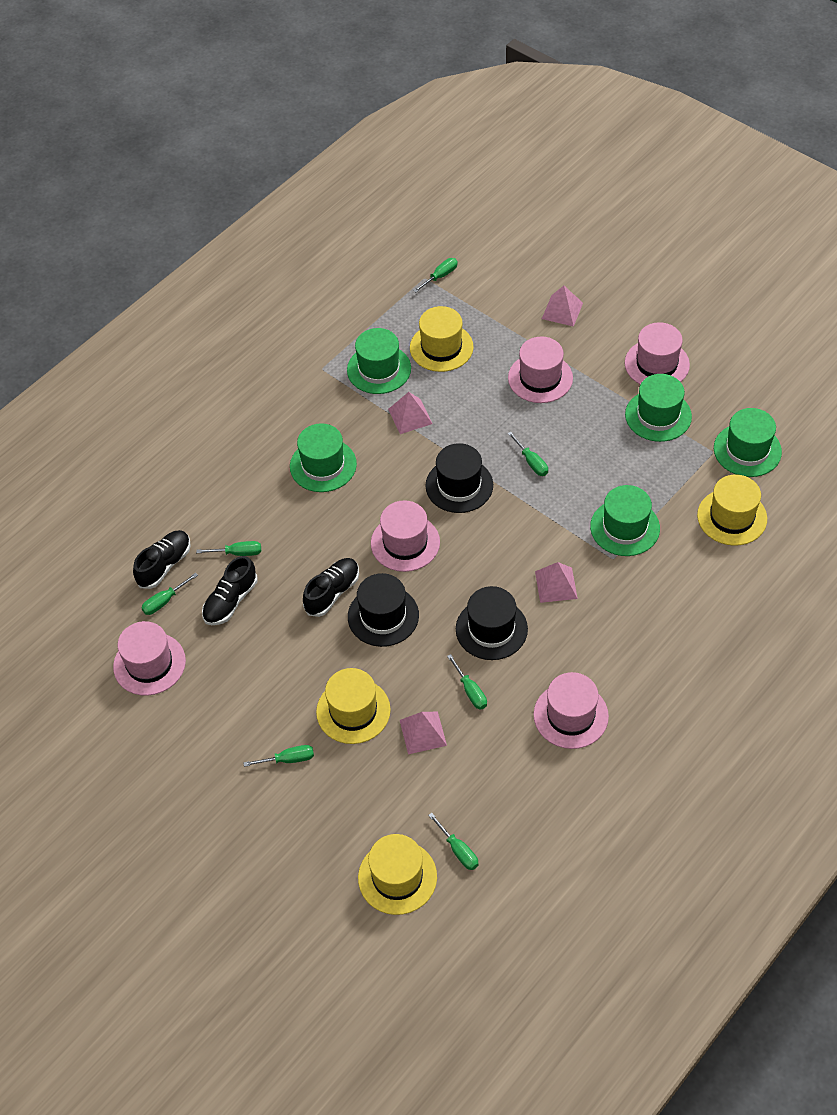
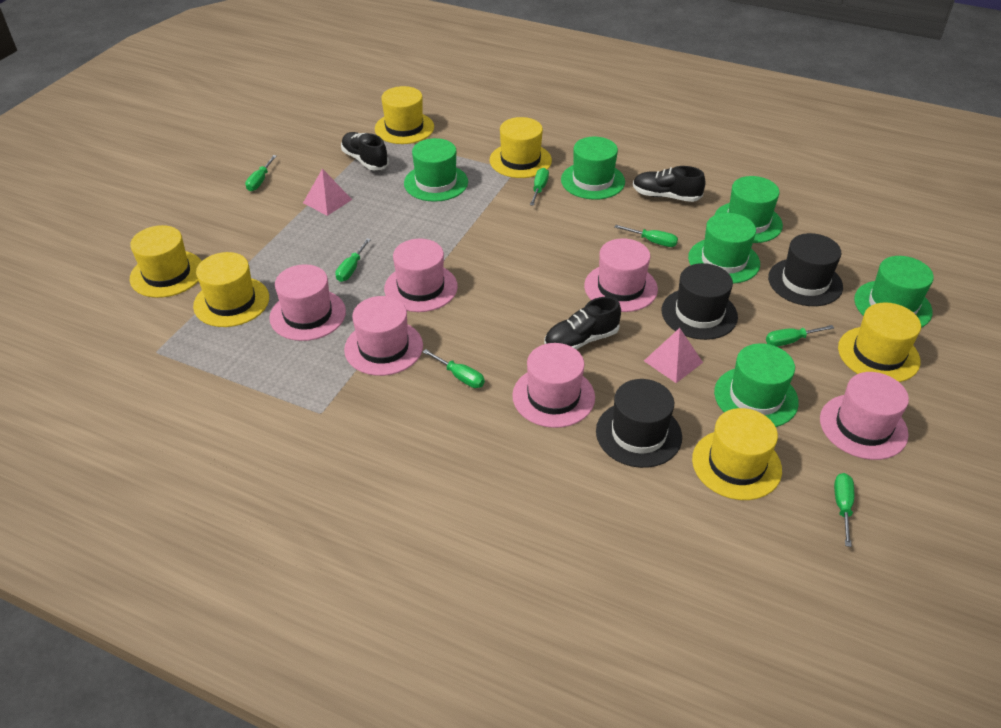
green hat: [290,423,357,492] [347,328,411,394] [590,485,660,556] [625,374,692,442] [714,408,782,477] = 5 -> [404,138,468,202] [561,137,625,200] [688,213,760,284] [714,343,799,427] [715,176,783,243] [854,256,934,328] = 6
pink hat: [113,621,186,696] [371,500,440,572] [508,336,573,403] [534,672,609,749] [625,322,690,384] = 5 -> [269,264,346,341] [344,296,423,376] [384,238,458,312] [512,343,595,428] [584,238,658,312] [820,372,909,460] = 6
pink pyramid: [388,392,432,434] [400,712,447,754] [535,562,578,603] [542,286,583,327] = 4 -> [303,169,352,216] [644,328,703,383] = 2
yellow hat: [316,668,391,744] [358,834,437,915] [410,306,474,372] [697,474,767,546] = 4 -> [130,225,202,298] [193,252,269,327] [375,86,434,144] [490,117,552,178] [692,408,782,500] [838,302,921,382] = 6

